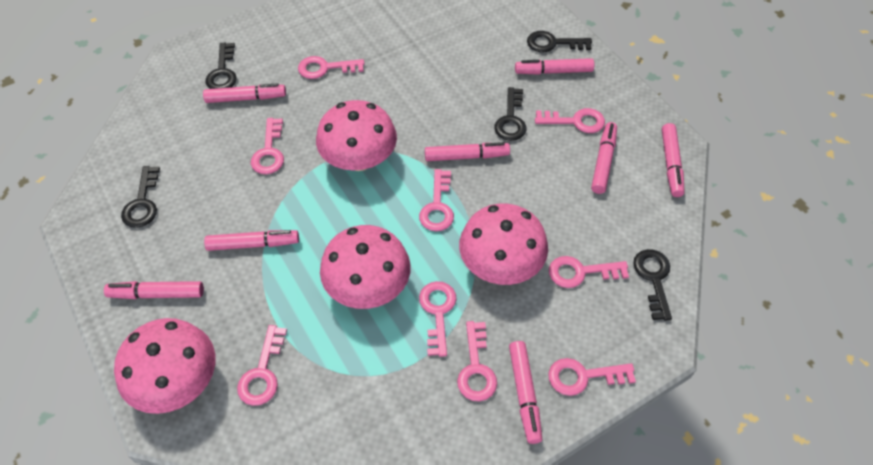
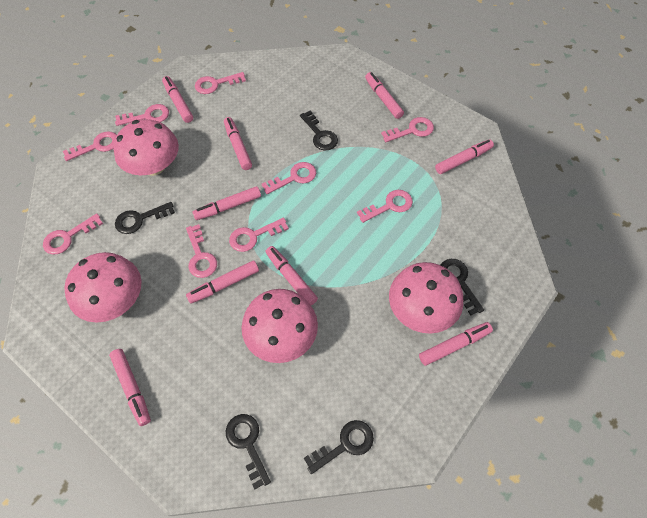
pink marker: [104,281,204,299] [203,83,286,103] [204,230,299,251] [425,142,510,161] [509,341,542,444] [515,58,594,75] [591,122,617,194] [662,123,685,197] = 8 -> [109,349,151,426] [162,76,193,123] [186,260,259,304] [192,186,261,220] [224,117,252,170] [266,246,318,305] [365,72,404,119] [419,322,493,366] [435,139,494,174] = 9

